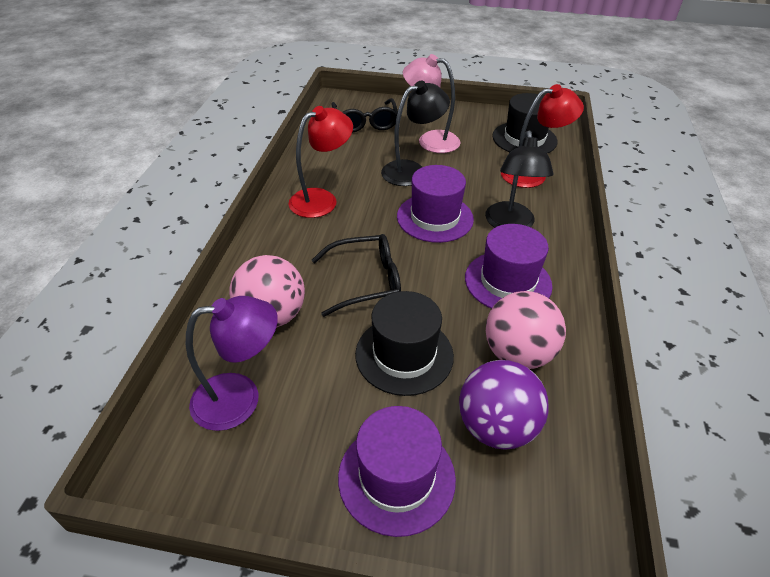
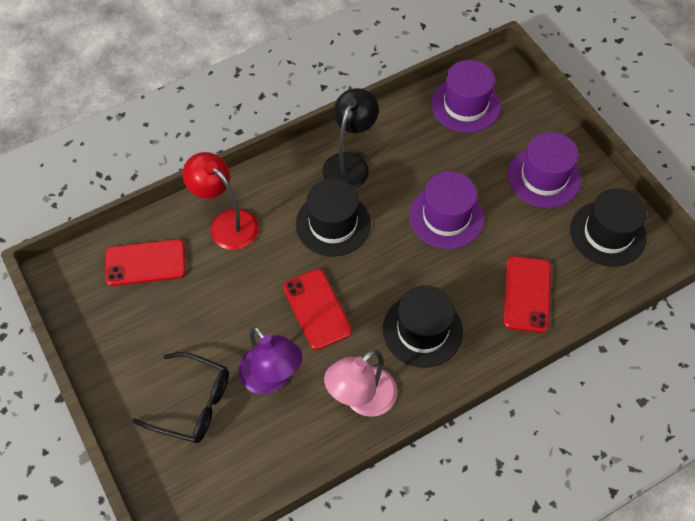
black glasses: [312,234,401,317] [331,98,398,133] = 2 -> [132,352,229,443] = 1
black hat: [355,291,454,396] [492,93,558,153] = 2 -> [296,179,371,257] [383,286,463,368] [570,188,647,267] = 3
black lamp: [381,81,450,186] [485,130,554,228] = 2 -> [322,88,379,189] = 1
pink ball: [229,255,305,328] [486,291,566,369] = 2 -> none = 0
purple ball: [459,360,548,450] = 1 -> none = 0
red lamp: [289,106,353,218] [501,84,584,188] = 2 -> [182,152,259,250] = 1
red phone: none = 0 -> [105,239,186,286] [283,269,352,350] [503,256,551,333] = 3

